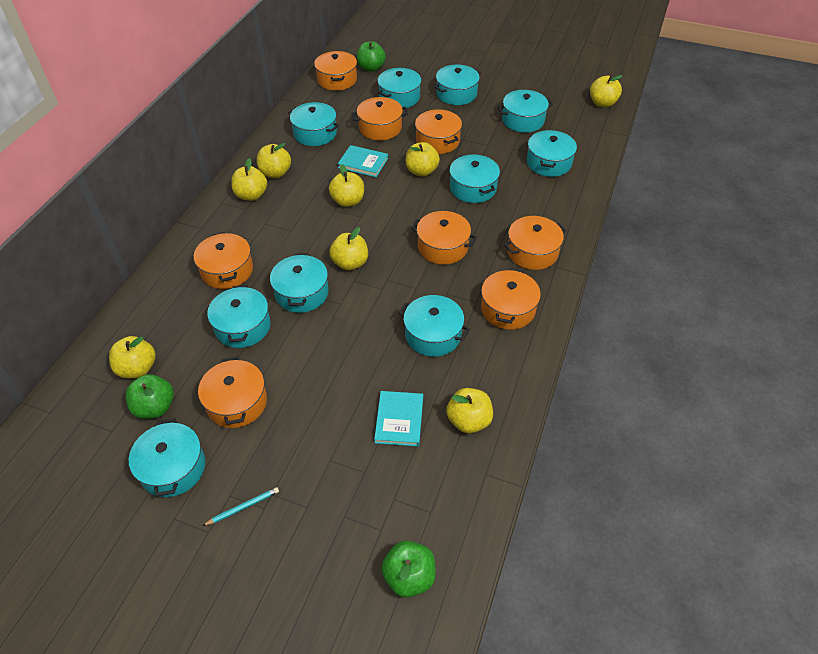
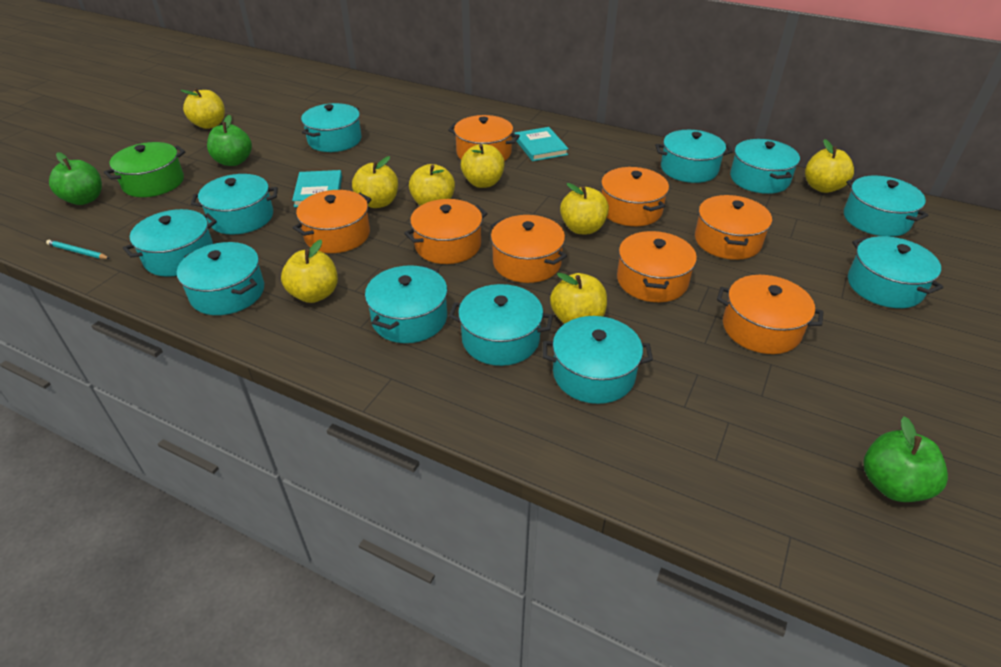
green pot: none = 0 -> [104,142,185,197] = 1
turquoise pot: [129,418,205,497] [207,285,271,348] [270,253,329,313] [288,102,339,146] [377,68,421,108] [398,295,470,357] [434,65,481,105] [449,154,500,203] [498,90,553,132] [527,130,577,177] = 10 -> [123,209,217,277] [177,242,264,315] [191,174,278,235] [301,103,361,152] [365,265,448,343] [449,284,553,366] [543,316,653,404] [655,130,733,183] [730,139,800,194] [844,176,929,237] [848,236,943,308] = 11

